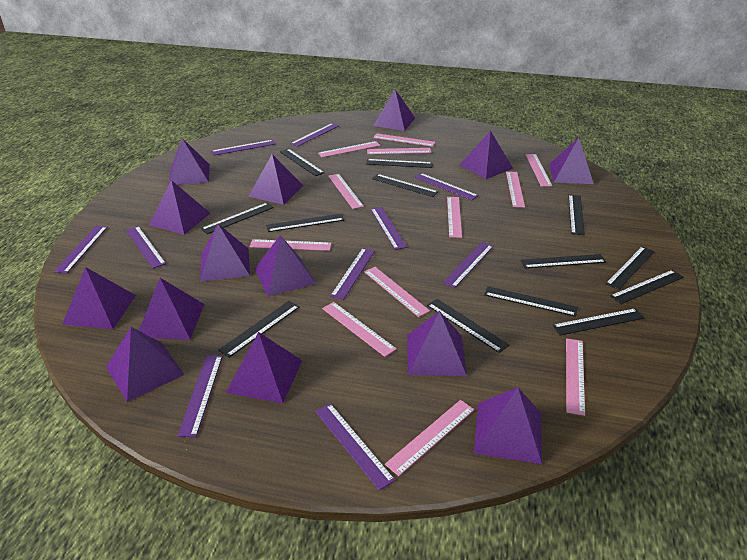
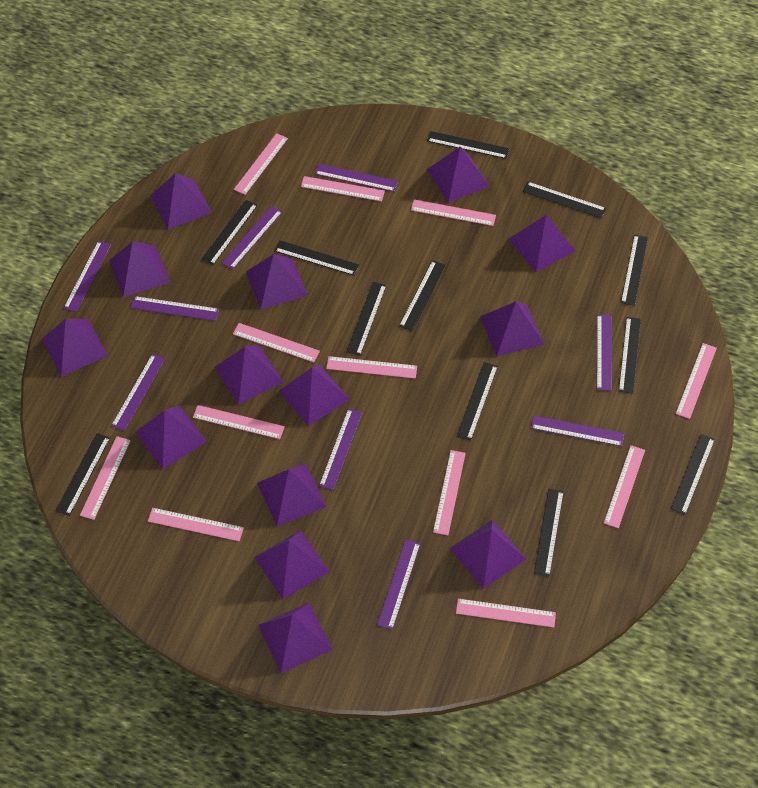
black ruler: [201,203,273,234] [218,301,300,358] [266,214,344,232] [280,149,324,176] [366,159,433,168] [372,174,438,197] [427,299,509,353] [484,286,578,317] [521,254,606,268] [552,308,644,335] [568,195,585,235] [606,246,655,290] [610,270,684,304] = 13 -> [56,433,110,516] [201,200,258,265] [274,240,359,276] [346,282,387,356] [399,260,446,331] [427,131,510,159] [457,362,498,440] [523,182,606,219] [534,489,564,577] [619,317,641,394] [621,235,648,306] [671,434,715,515] = 12
purple ruler: [54,226,108,273] [126,226,166,268] [178,355,223,437] [211,140,276,156] [290,123,339,147] [315,403,395,491] [330,248,375,300] [371,207,407,250] [415,173,479,200] [442,242,493,288] = 10 -> [64,241,111,312] [111,354,165,431] [130,296,219,321] [222,206,282,269] [315,164,398,192] [319,408,362,490] [377,539,420,630] [531,415,624,446] [597,314,612,391] = 9

